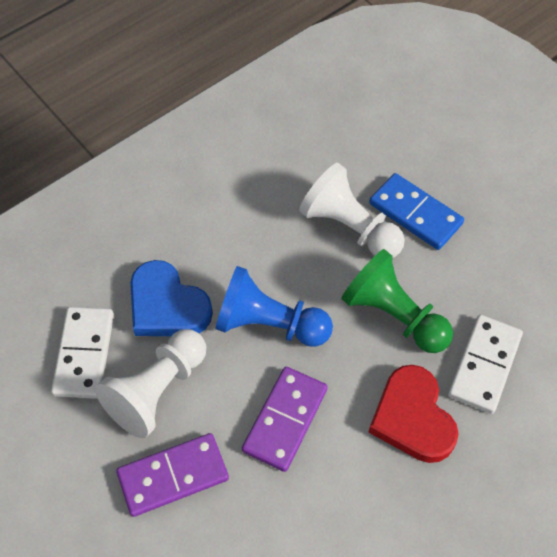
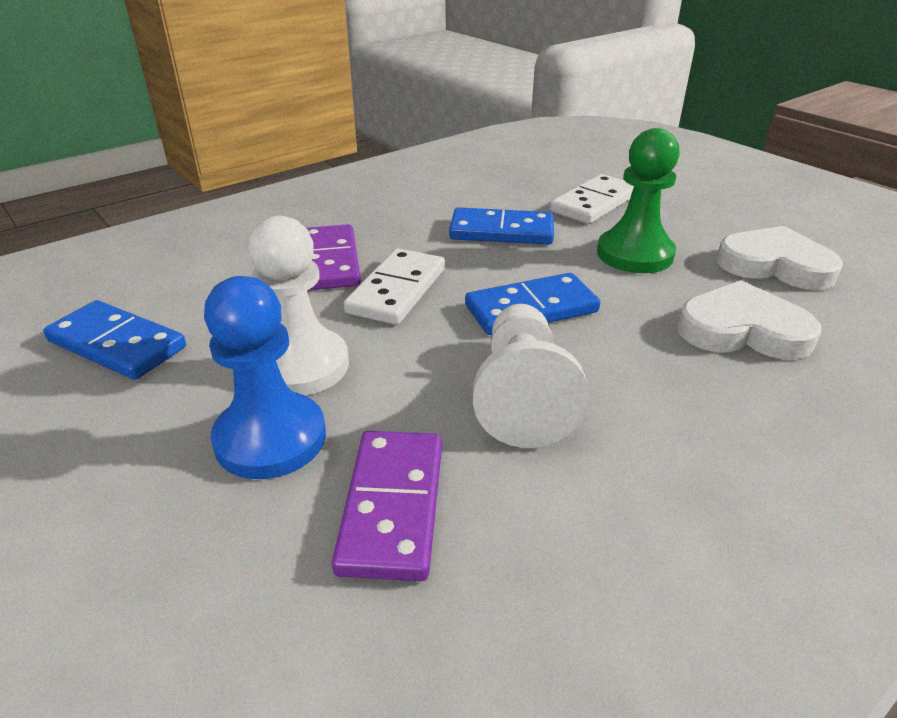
blue domino: [369,173,464,250] = 1 -> [43,300,186,380] [449,207,554,245] [465,273,600,335] = 3
blue heart: [130,260,213,336] = 1 -> none = 0
red heart: [368,365,459,463] = 1 -> none = 0
white heart: none = 0 -> [677,280,821,360] [717,226,843,290] = 2

